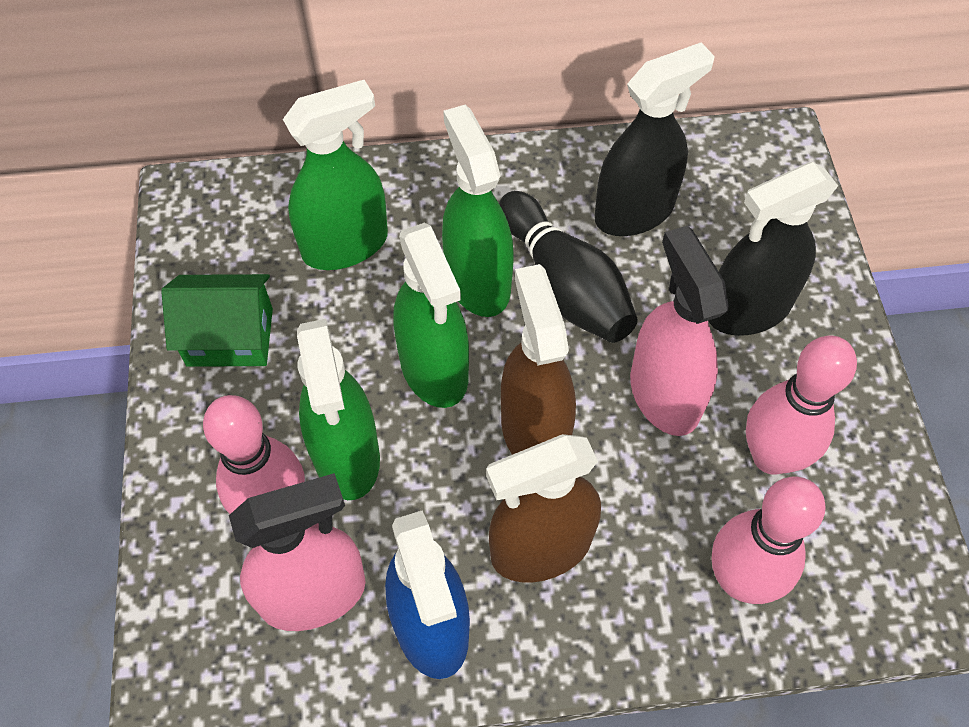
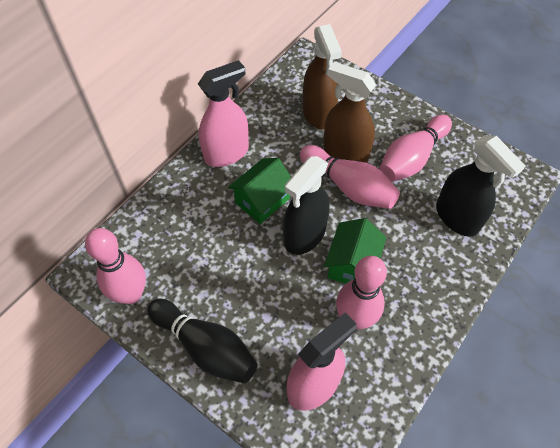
blue spray bottle: [385,510,470,679] = 1 -> none = 0
green house: [161,274,273,367] = 1 -> [228,158,291,224] [324,218,387,284] = 2
green spray bottle: [283,80,388,270] [297,319,380,500] [393,223,469,408] [442,105,514,317] = 4 -> none = 0
pink bowling pin: [203,395,305,514] [712,477,826,604] [746,336,857,475] = 3 -> [85,228,146,304] [300,145,400,209] [336,256,387,329] [379,115,452,182] = 4

